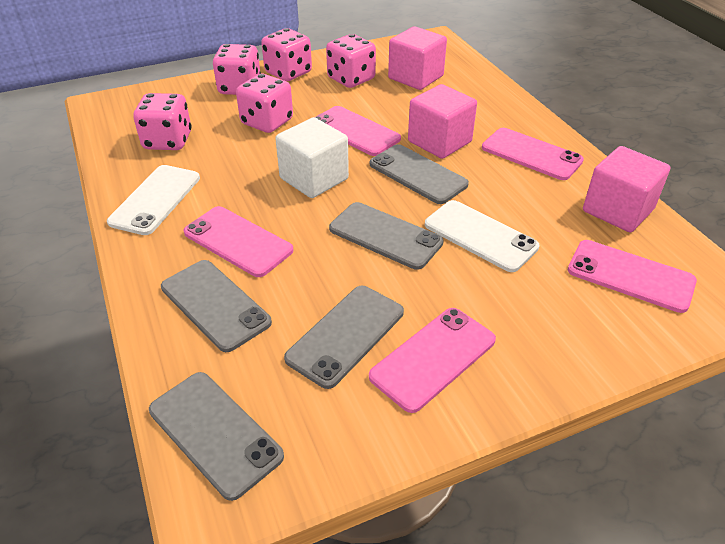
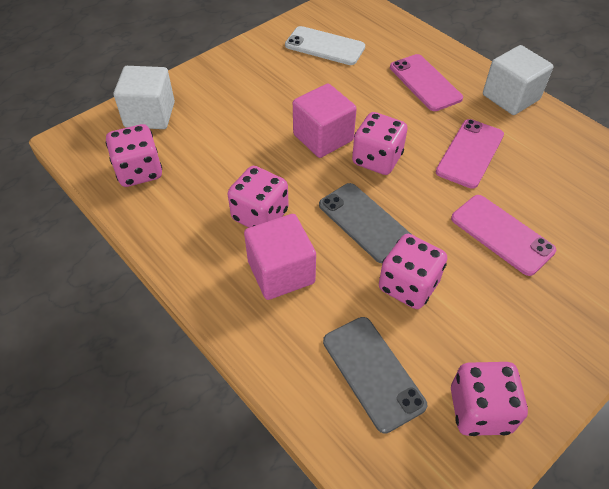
grey phone: [149,372,284,501] [161,260,272,352] [284,286,404,389] [329,202,444,270] [370,144,469,204] = 5 -> [319,183,411,263] [323,317,427,434] = 2
pink cube: [388,26,447,90] [408,84,477,159] [583,146,670,232] = 3 -> [244,214,316,300] [293,83,357,158] = 2
pink phone: [184,206,293,277] [315,106,401,156] [369,308,496,413] [482,128,584,180] [568,240,697,313] = 5 -> [390,54,463,111] [436,119,504,189] [451,195,556,276] = 3
white cube: [275,117,349,198] = 1 -> [114,66,175,129] [483,45,554,115] = 2
white phone: [107,165,200,235] [425,200,540,272] = 2 -> [285,26,365,65] = 1

